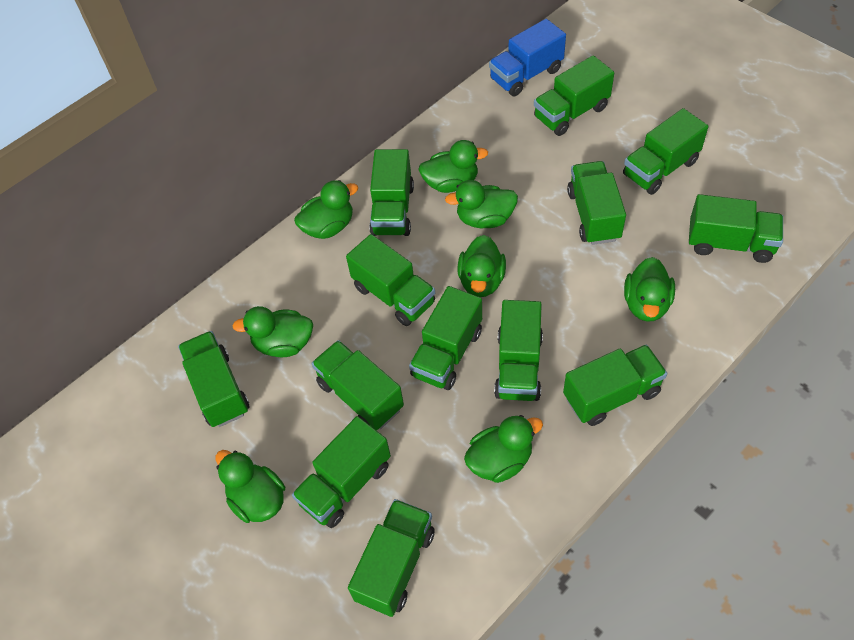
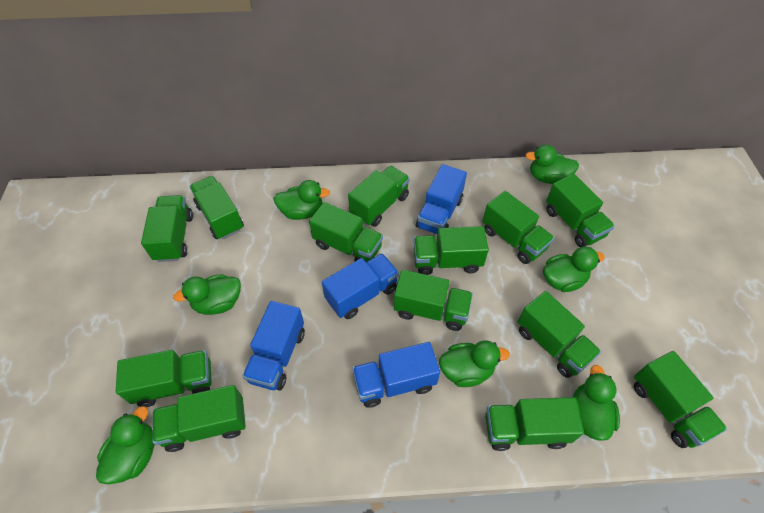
blue truck: [489,19,566,96] = 1 -> [242,301,305,391] [322,253,399,319] [352,342,440,408] [416,164,467,234] = 4
green duck: [215,450,285,523] [232,306,313,357] [294,180,358,239] [418,140,488,193] [445,180,518,228] [457,235,506,297] [464,415,543,483] [624,257,675,322] = 8 -> [96,406,155,484] [173,274,241,315] [273,180,330,220] [439,340,510,387] [525,145,579,184] [543,246,605,292] [573,365,620,441] = 7

